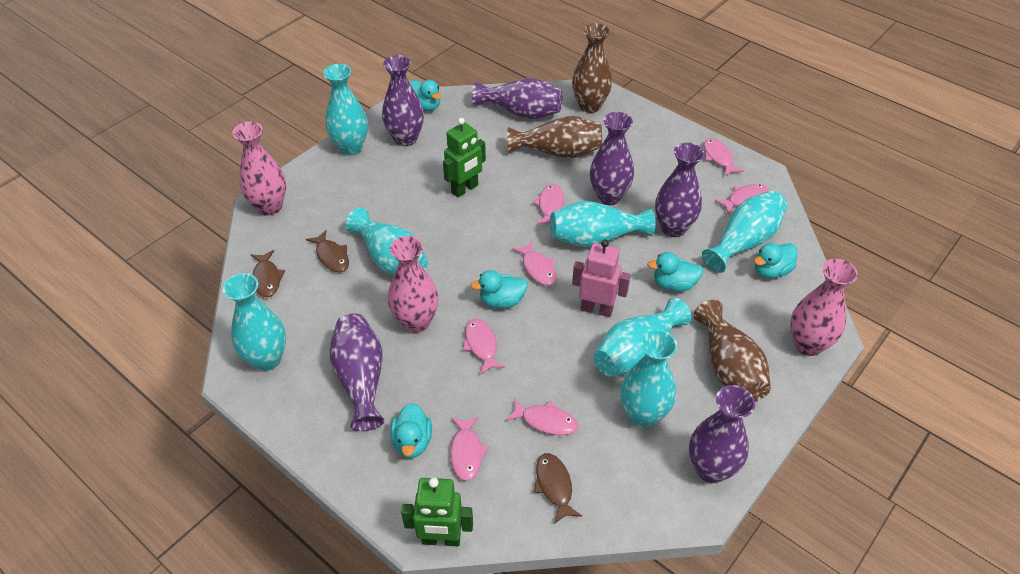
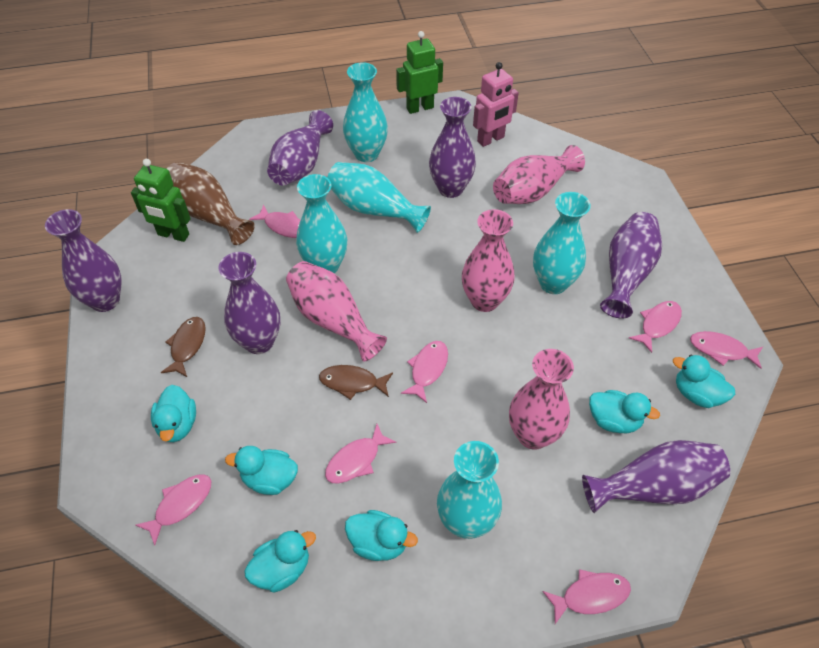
brown fish: [251,250,285,297] [306,230,349,272] [534,453,582,524] = 3 -> [160,317,206,377] [319,365,393,400] = 2
brown vase: [507,116,602,158] [572,23,612,113] [694,300,771,402] = 3 -> [167,162,255,245] = 1
pink vase: [232,122,286,216] [388,236,439,333] [790,259,858,356] = 3 -> [286,261,387,362] [462,209,515,312] [493,145,585,204] [509,349,574,450] = 4
turquoise duck: [390,403,432,458] [410,80,441,111] [471,270,528,308] [647,252,703,292] [754,243,798,278] = 5 -> [151,385,196,442] [225,446,298,495] [244,530,316,592] [345,510,418,561] [589,390,660,433] [673,355,735,408] = 6
turquoise vase: [223,273,286,371] [323,64,368,155] [345,208,428,276] [550,201,656,247] [594,298,691,377] [620,330,677,428] [702,190,787,273] = 7 -> [296,174,347,274] [327,162,431,233] [343,62,388,162] [437,441,502,539] [533,192,591,294] = 5

